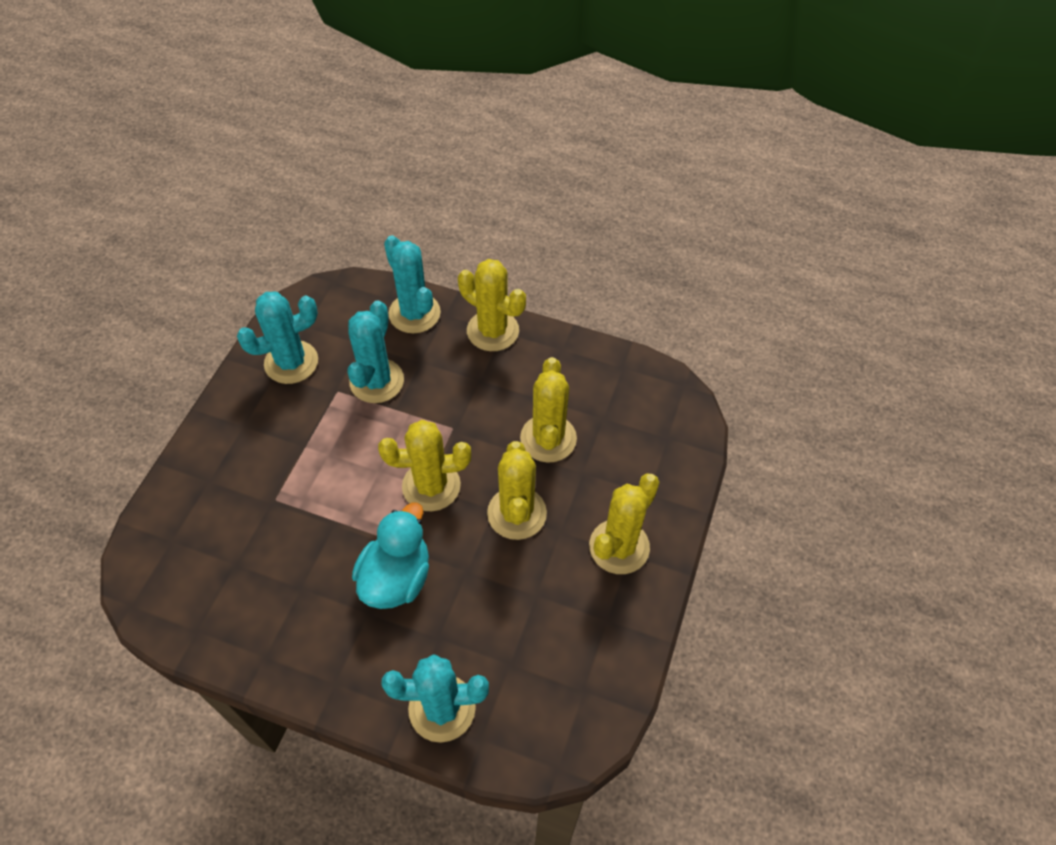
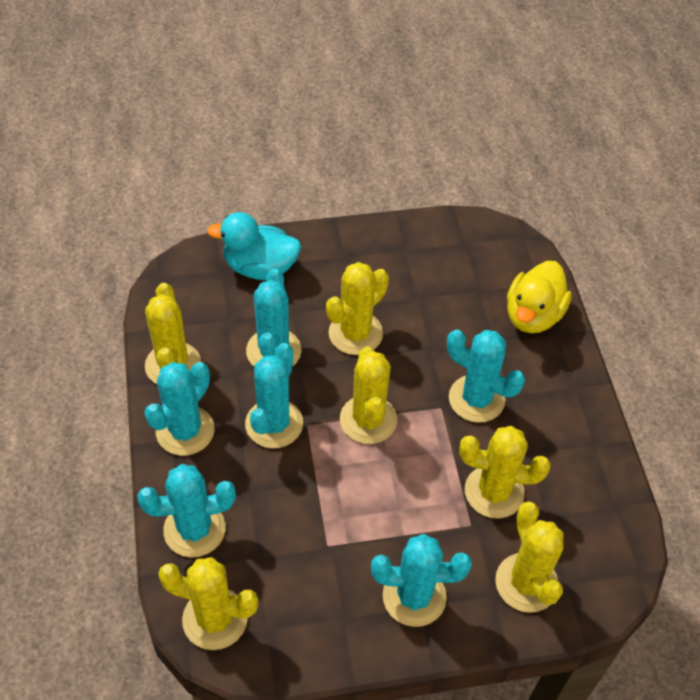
turquoise cactus: [237,291,318,384] [347,300,404,403] [381,654,489,743] [384,235,441,333] = 4 -> [137,464,236,558] [144,362,214,456] [245,343,303,448] [246,269,301,367] [371,534,472,627] [447,330,525,423] = 6
yellow cactus: [378,420,471,511] [458,259,526,351] [487,441,547,540] [520,357,577,463] [589,474,659,574] = 5 -> [145,283,201,384] [158,557,259,650] [326,262,389,355] [340,347,397,444] [459,426,551,519] [495,501,564,613] = 6
yellow duck: none = 0 -> [507,261,572,333] = 1

